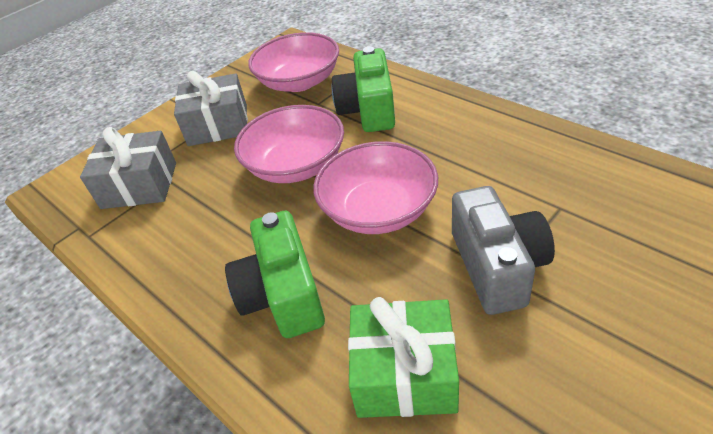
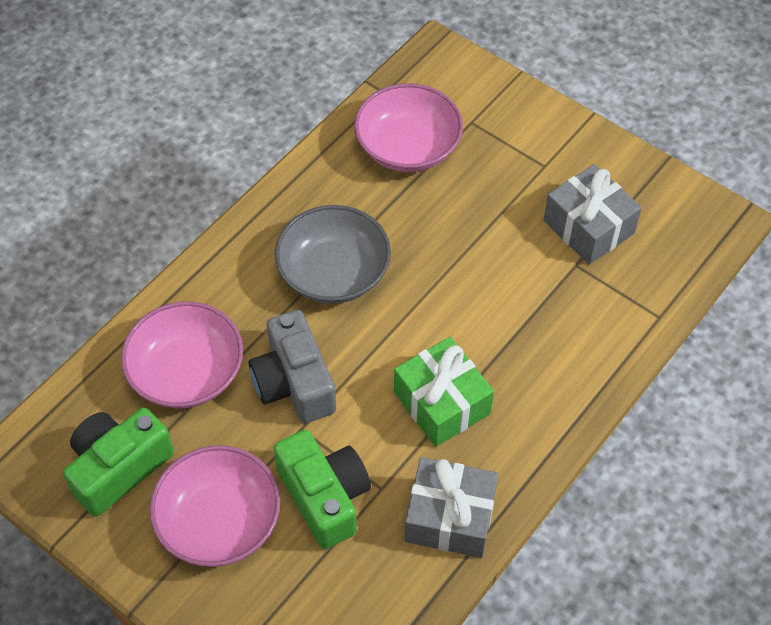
grey bowl: none = 0 -> [275,205,391,304] = 1

